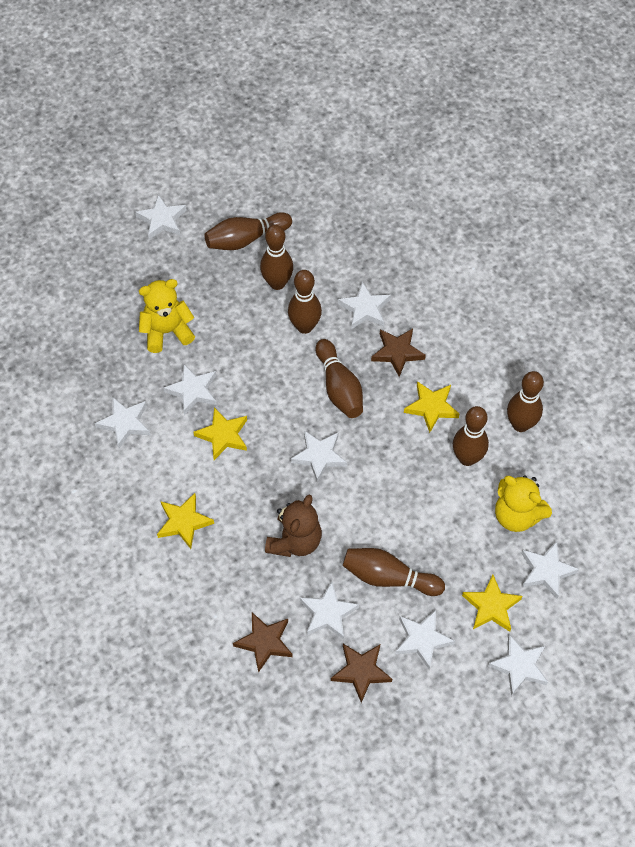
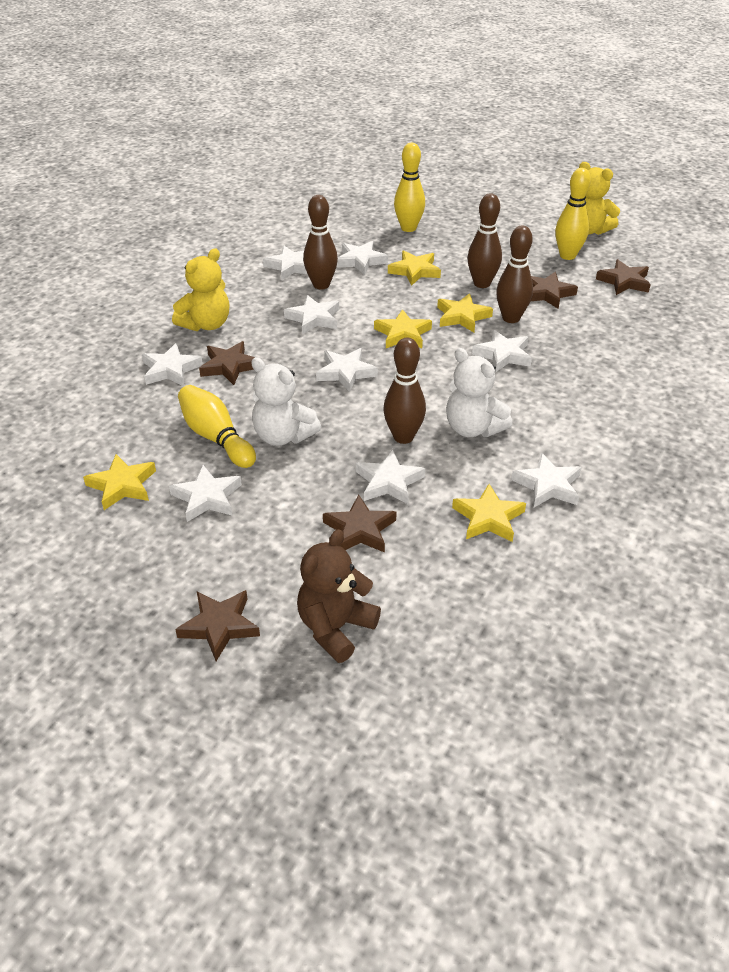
brown bowling pin: [205,212,292,250] [260,225,293,290] [288,270,322,334] [315,339,363,418] [343,548,445,596] [453,406,489,466] [507,371,544,432] = 7 -> [303,195,338,290] [383,337,426,444] [467,193,502,288] [496,226,533,323] = 4
brown star: [233,613,293,673] [331,644,392,703] [371,329,426,377] = 3 -> [175,590,260,661] [199,341,256,385] [323,495,397,553] [531,272,578,309] [596,259,651,295] = 5
white teddy bear: none = 0 -> [251,357,321,446] [446,348,512,437] = 2
yellow bowling pin: none = 0 -> [178,385,256,468] [394,143,425,232] [555,168,591,260] = 3
yellow star: [157,493,214,549] [194,407,247,460] [404,381,459,433] [462,575,523,632] = 4 -> [83,454,156,510] [374,309,432,348] [388,250,441,286] [437,293,493,332] [452,484,526,542] = 5

